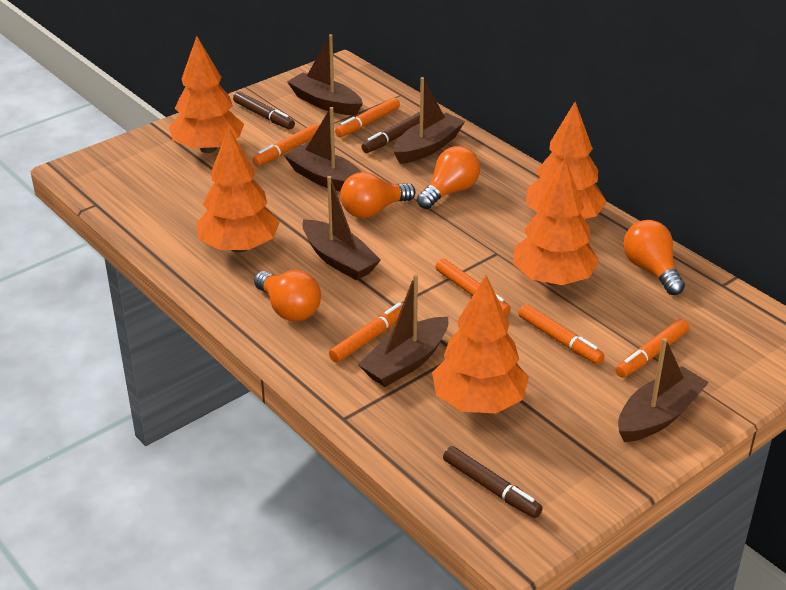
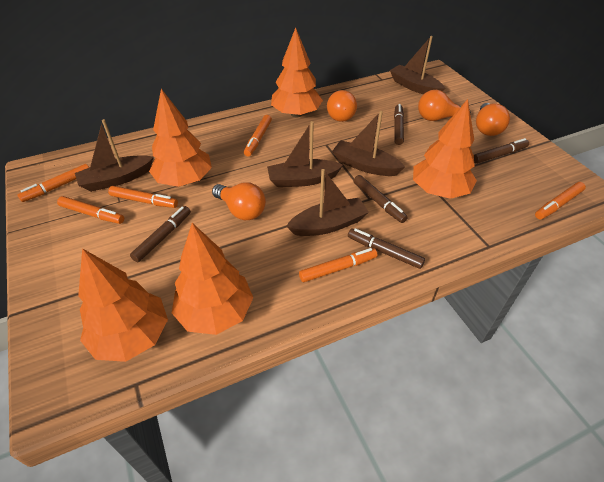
brown boat: [284,107,361,192] [287,34,363,116] [302,176,381,280] [358,274,448,387] [393,77,465,164] [618,338,709,442] = 6 -> [75,119,154,192] [267,121,343,187] [286,169,369,236] [332,111,405,176] [390,36,445,94] = 5
brown marker: [233,92,295,130] [361,112,420,153] [443,446,543,518] = 3 -> [130,206,191,262] [348,228,425,269] [354,175,408,223] [394,104,404,145] [474,138,529,164] = 5

